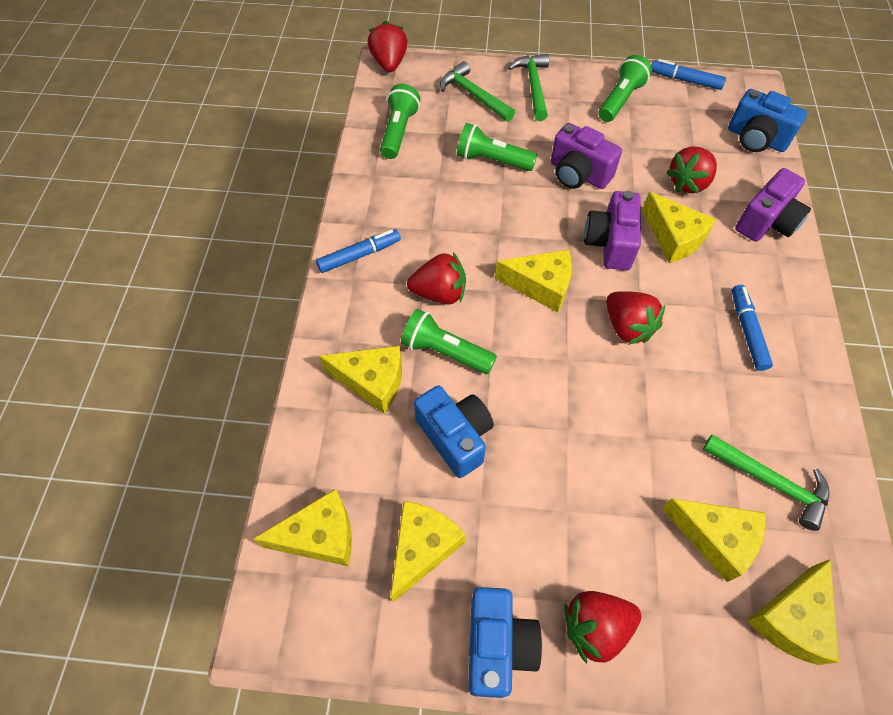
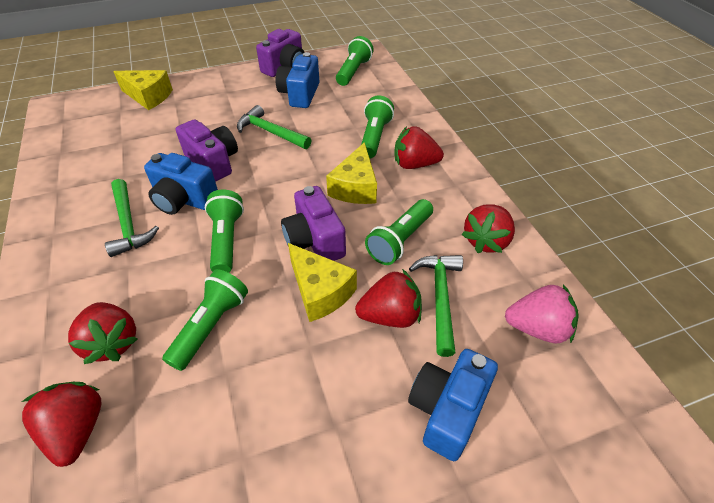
blue marker: [316,229,401,273] [651,59,726,90] [732,285,773,371] = 3 -> none = 0
green flashlight: [380,84,420,159] [401,309,497,374] [457,123,538,171] [598,55,652,122] = 4 -> [162,269,248,371] [205,190,244,273] [336,36,374,86] [361,96,394,159] [365,199,433,265] = 5
pink strawberry: none = 0 -> [505,284,579,343] = 1
yellow cheese: [253,489,352,566] [319,346,402,414] [390,501,466,602] [495,250,572,313] [642,191,716,263] [661,498,766,582] [747,559,839,665] = 7 -> [113,70,173,110] [288,243,357,322] [326,142,377,204] = 3

